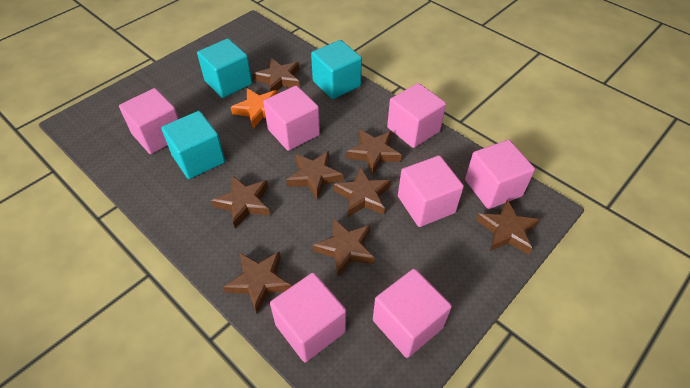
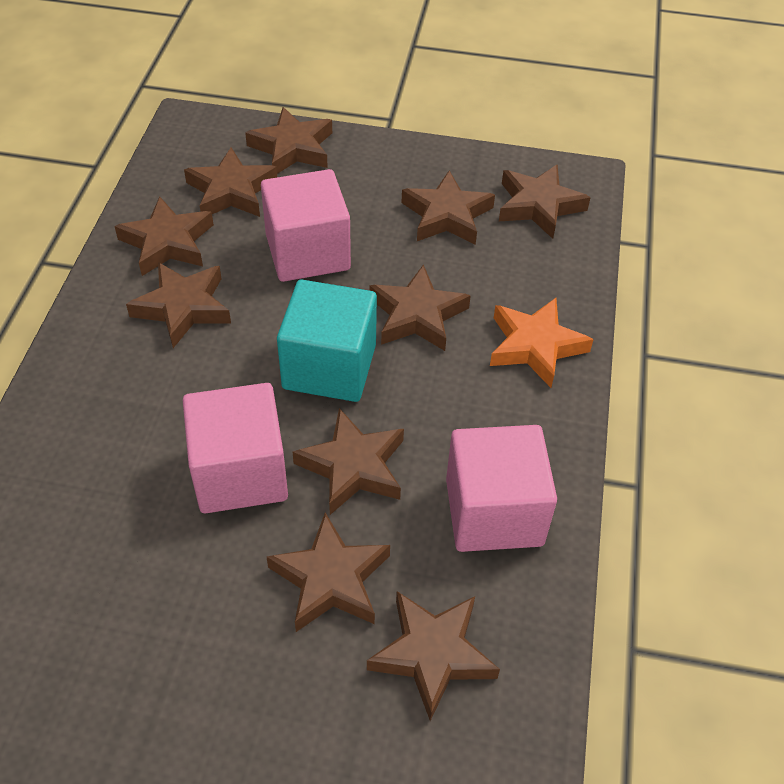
brown star: [211,176,270,228] [223,251,291,313] [253,58,300,91] [286,151,343,200] [312,218,375,277] [334,167,391,217] [346,129,402,175] [476,200,540,255] = 8 -> [114,196,214,276] [126,262,231,348] [184,147,277,217] [245,107,332,174] [267,513,390,632] [293,408,404,515] [367,591,500,721] [369,264,471,351] [401,170,495,245] [499,164,591,239] = 10
pink cube: [119,88,179,154] [263,85,320,151] [270,273,346,362] [373,269,452,358] [387,83,446,148] [398,155,464,227] [465,140,535,209] = 7 -> [183,383,288,514] [261,169,351,282] [446,425,557,552] = 3
turquoise cube: [161,111,225,179] [197,38,252,98] [311,40,362,99] = 3 -> [277,280,377,402] = 1

